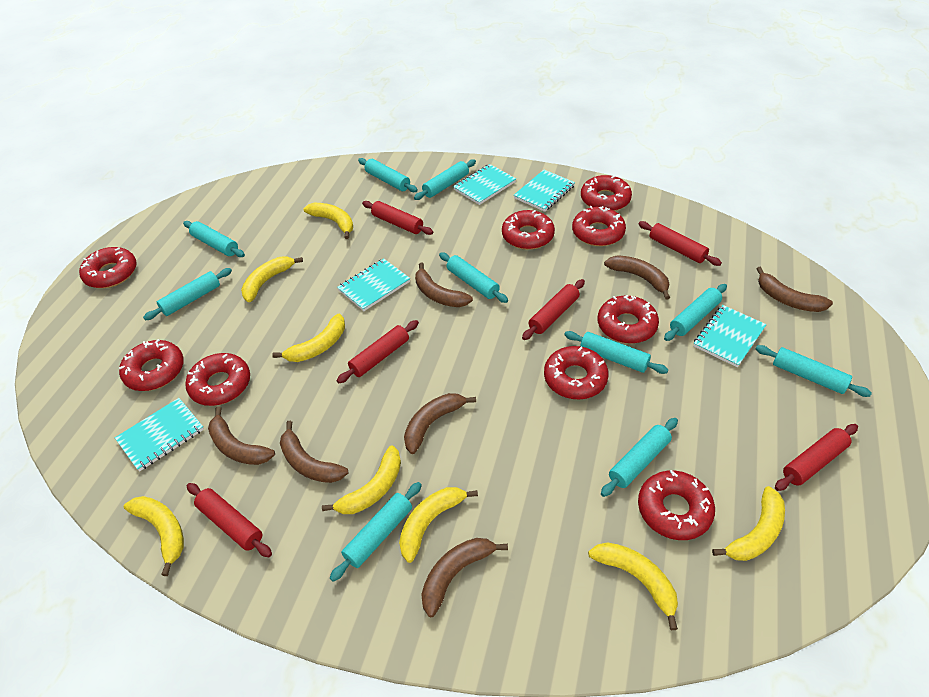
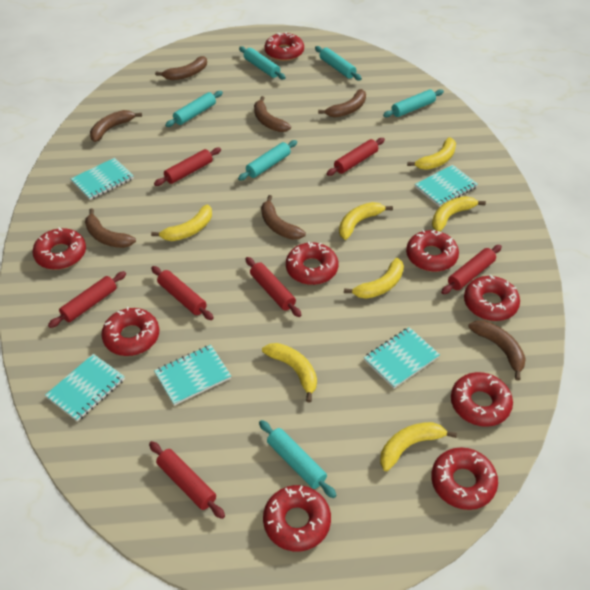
red rolling pin: [187,483,272,557] [337,320,419,383] [362,201,433,235] [522,279,585,340] [638,221,722,266] [775,424,858,491] = 6 -> [48,271,126,328] [149,441,225,519] [151,266,214,320] [154,148,221,186] [246,257,301,317] [327,138,385,176] [441,245,502,294] = 7
turquoise rolling pin: [143,268,232,320] [183,221,245,257] [330,482,422,582] [358,158,418,192] [414,159,476,200] [439,252,508,303] [564,331,668,374] [601,418,678,497] [664,284,727,341] [756,345,872,397] = 10 -> [165,91,223,127] [238,140,297,181] [239,46,286,79] [259,420,337,498] [315,46,362,80] [383,89,444,117] = 6
yellow banana: [124,496,184,576] [241,256,303,302] [272,314,345,362] [304,202,353,239] [322,445,401,514] [399,487,478,563] [588,542,678,630] [712,486,785,561] = 8 -> [151,204,212,241] [262,343,317,402] [339,202,393,240] [344,258,404,299] [380,422,457,471] [407,137,456,170] [432,196,486,231] = 7

